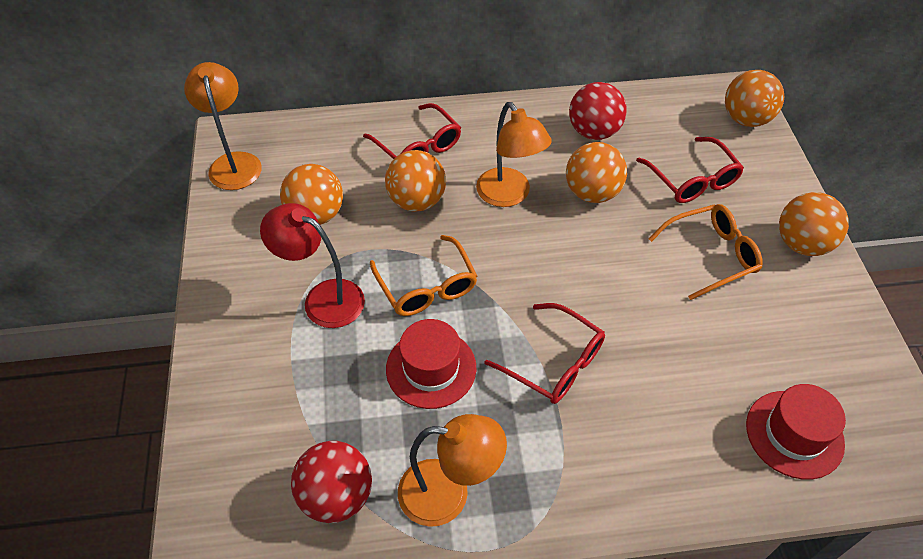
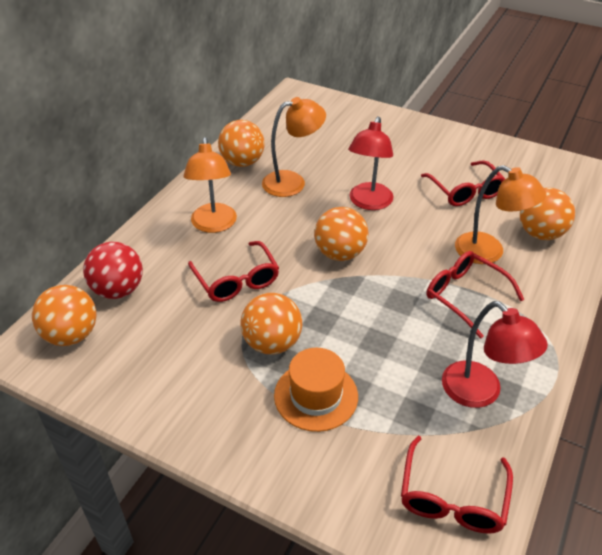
orange glasses: [370,235,477,316] [649,204,762,300] = 2 -> none = 0
orange hat: none = 0 -> [274,348,358,432] = 1
red ball: [291,441,372,523] [569,82,627,140] = 2 -> [83,242,143,299] = 1
red glasses: [363,103,461,159] [484,303,605,404] [636,137,744,203] = 3 -> [188,241,279,302] [401,436,513,534] [421,160,505,206] [426,251,525,339] = 4
red hat: [386,319,476,409] [746,384,846,480] = 2 -> none = 0
red lamp: [260,203,365,328] = 1 -> [348,116,394,210] [442,301,548,408] = 2

